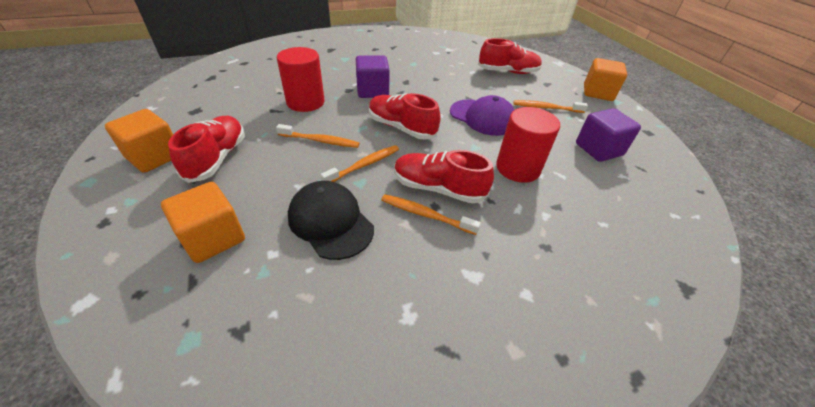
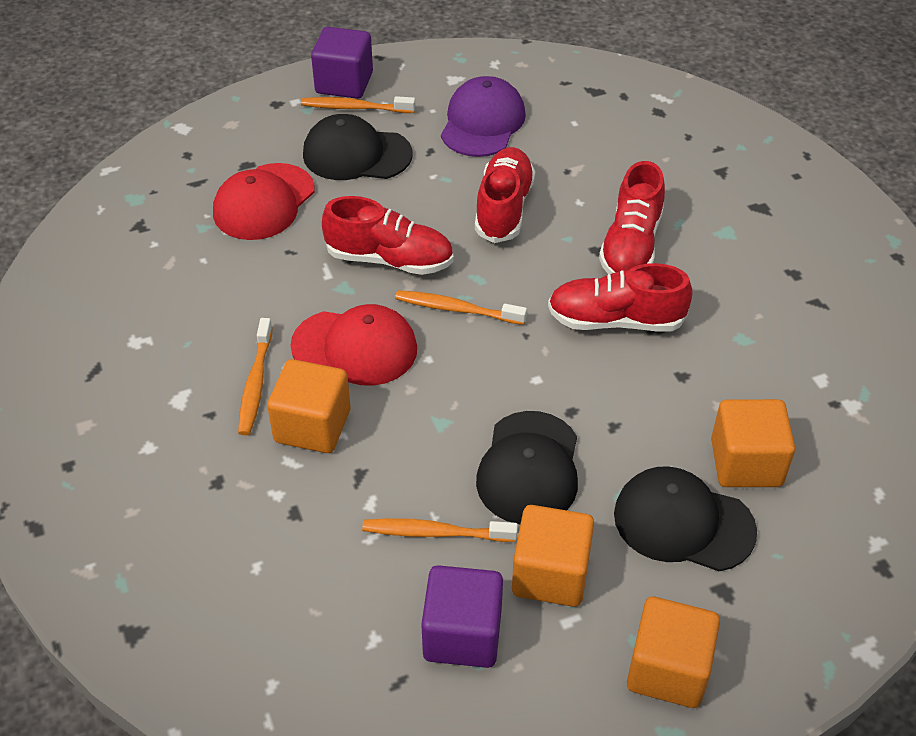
black cap: [288,181,374,260] = 1 -> [303,114,413,180] [476,411,578,524] [614,466,757,571] = 3
orange cube: [105,109,173,173] [161,182,245,263] [584,58,627,101] = 3 -> [267,359,351,453] [512,505,594,607] [627,597,720,708] [711,399,795,487] = 4
red cap: none = 0 -> [213,163,315,240] [290,304,417,386] = 2
red cylinder: [277,47,325,112] [496,107,560,183] = 2 -> none = 0

